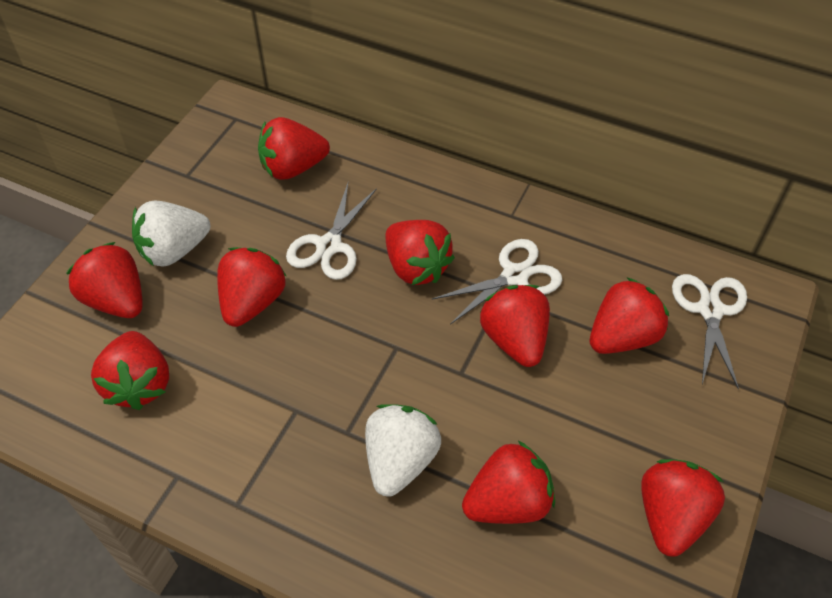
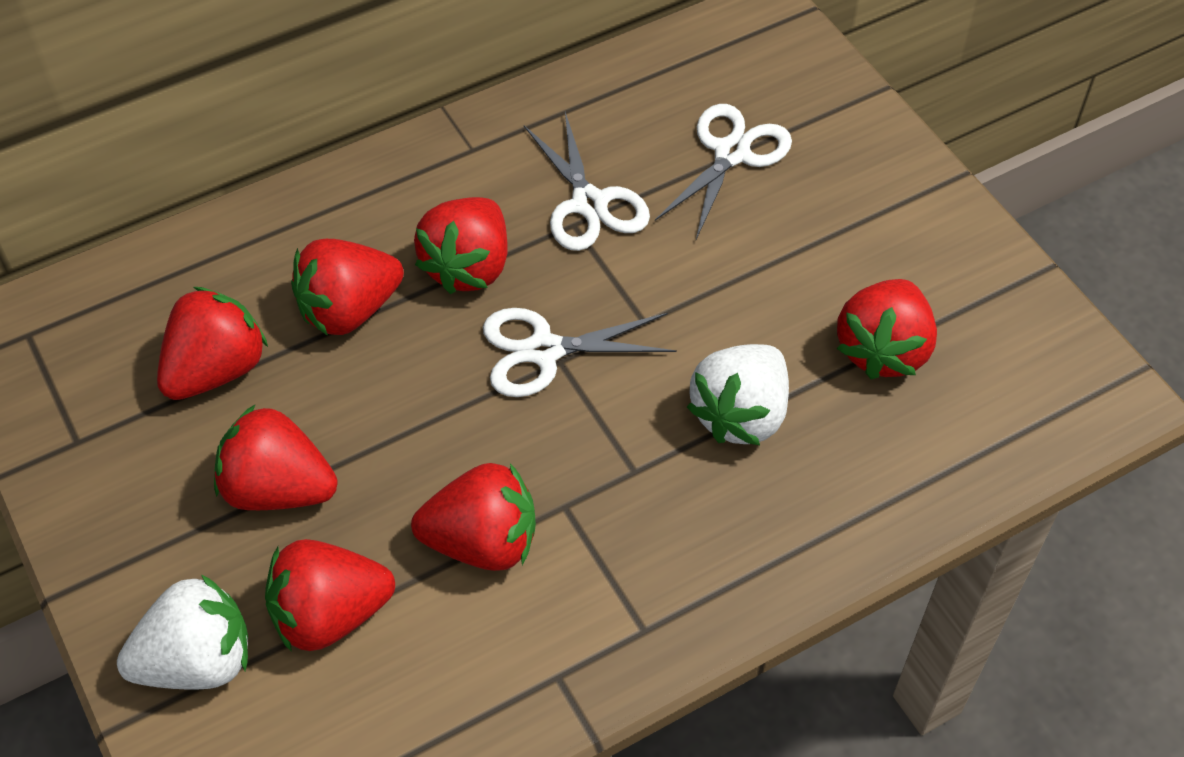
red strawberry: [66,242,143,318] [91,331,169,410] [217,247,287,327] [258,117,330,180] [385,220,455,285] [462,441,555,524] [480,285,550,367] [590,278,669,354] [641,459,725,557] = 9 -> [157,287,268,400] [214,404,338,510] [265,539,395,652] [291,239,404,336] [411,463,536,571] [414,197,508,294] [837,279,937,379] = 7

